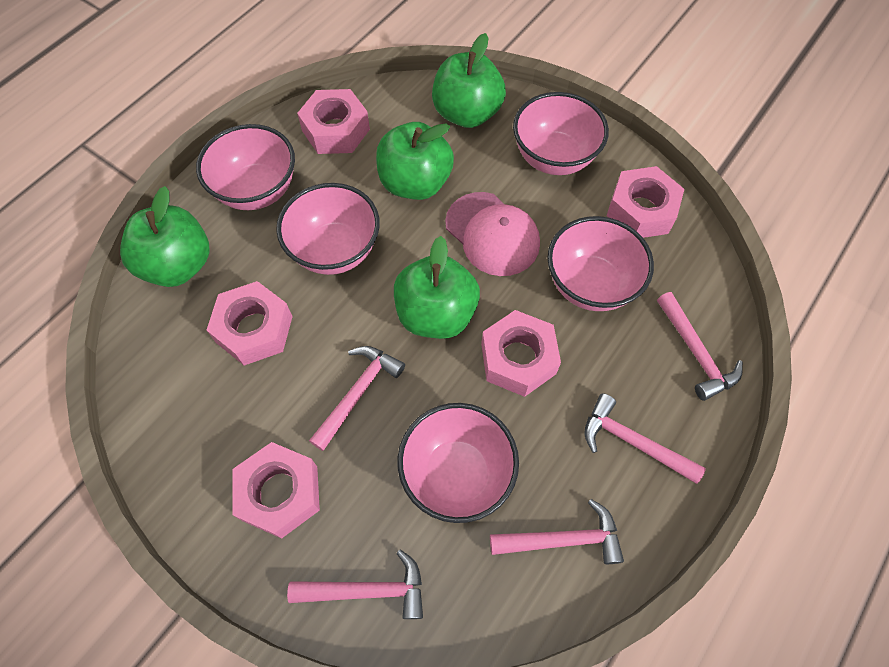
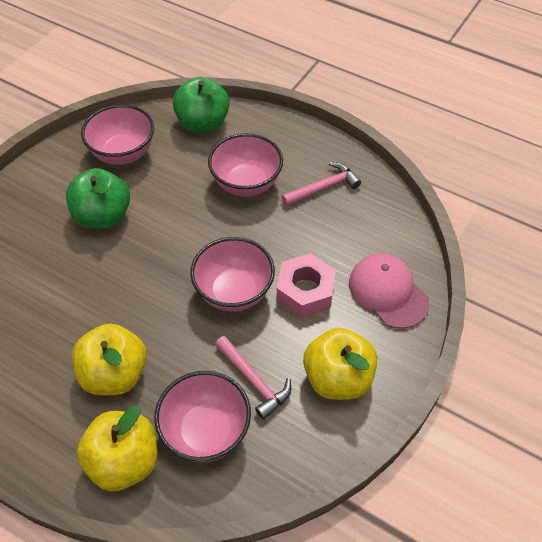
green apple: [120,186,209,287] [376,122,454,200] [394,236,480,339] [432,33,506,128] = 4 -> [66,168,130,229] [173,77,230,133] = 2
pink bowl: [196,124,295,210] [276,183,380,275] [397,403,519,523] [513,92,609,175] [547,216,654,311] = 5 -> [81,104,154,165] [154,371,251,462] [190,237,275,312] [208,133,283,197] = 4
pink hammer: [287,549,423,619] [309,346,405,451] [490,499,624,564] [584,393,706,484] [657,292,743,401] = 5 -> [215,336,291,420] [282,162,361,206] = 2
pink nut: [207,281,293,365] [232,442,320,539] [297,89,370,154] [481,310,561,397] [607,166,684,238] = 5 -> [277,253,336,318] = 1
yellow apple: none = 0 -> [72,324,147,395] [76,406,158,491] [303,328,377,400] = 3

